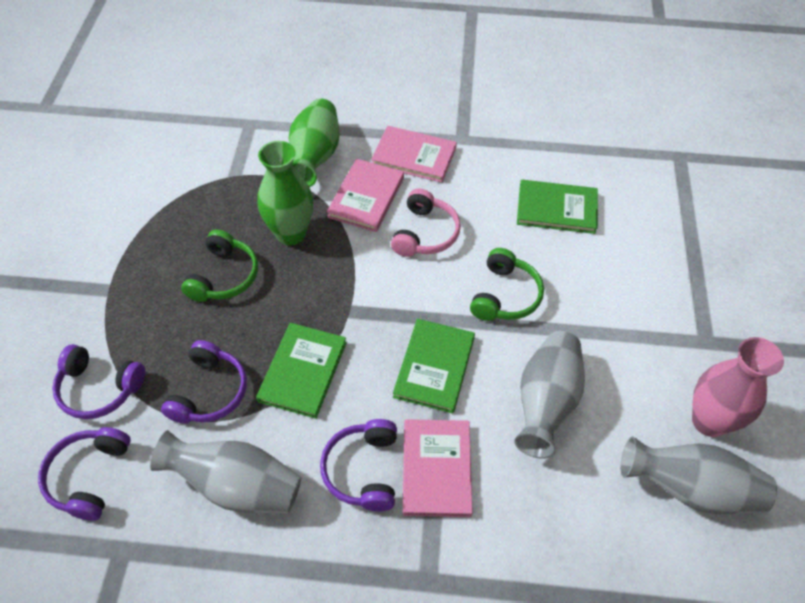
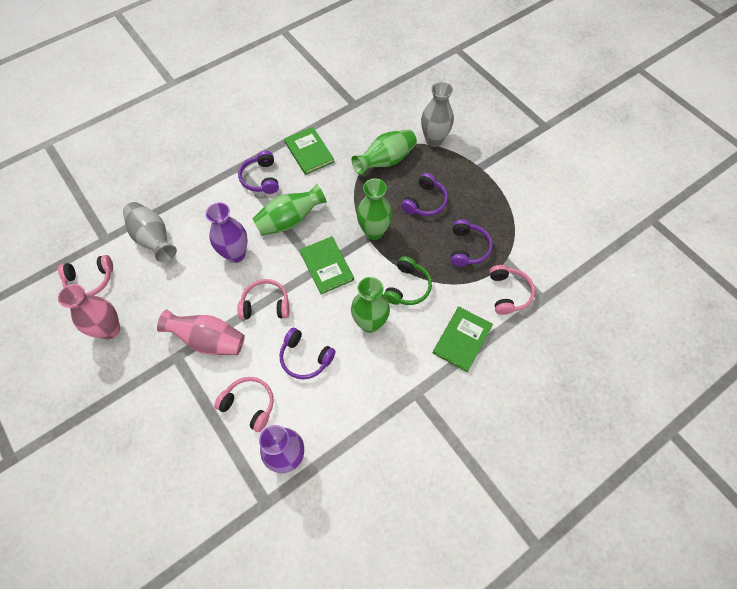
green headphones: [181,229,258,302] [470,248,544,321] = 2 -> [384,256,432,305] = 1
green vase: [257,141,313,246] [289,99,339,187] = 2 -> [252,184,327,235] [351,277,390,333] [352,129,417,175] [357,178,392,240] = 4
grey vase: [150,430,301,513] [514,331,585,459] [621,437,777,514] = 3 -> [123,202,177,262] [421,82,454,147] = 2
pink book: [327,159,404,232] [371,126,457,183] [403,419,473,517] = 3 -> none = 0
pink headphones: [391,189,461,257] = 1 -> [58,255,113,296] [214,377,274,432] [238,279,289,319] [489,265,535,315] = 4
pink vase: [692,337,784,437] = 1 -> [58,284,120,339] [157,309,245,355] = 2
purple vase: none = 0 -> [205,202,248,263] [259,425,304,473] = 2

